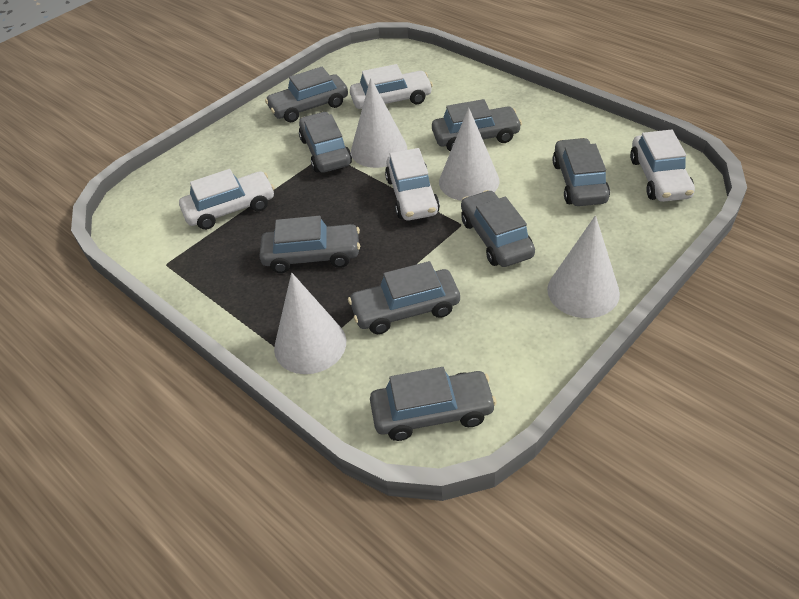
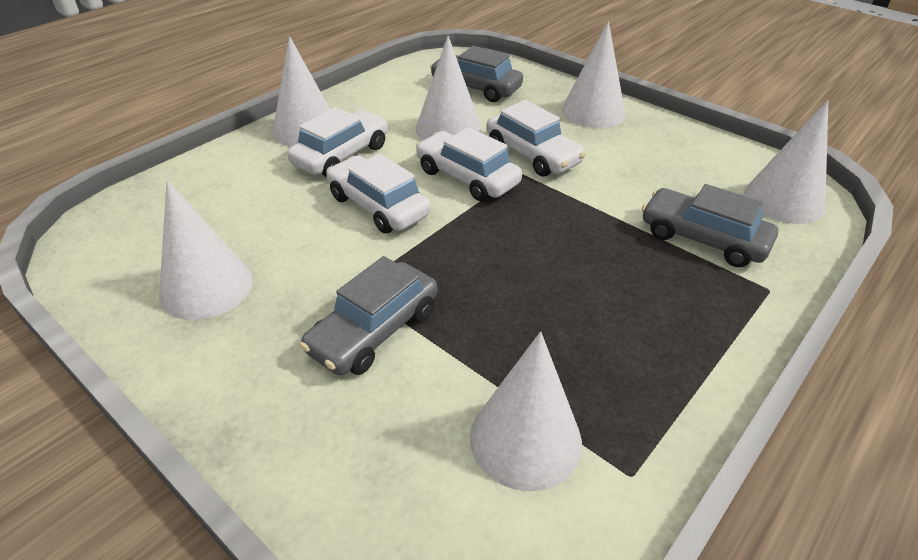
grey car: [259,216,360,273] [265,67,348,122] [299,112,352,172] [348,261,460,334] [370,367,497,441] [432,99,522,151] [461,190,535,267] [553,138,610,206] = 8 -> [300,256,437,375] [430,46,523,102] [642,184,778,267] = 3
white cone: [274,273,346,374] [351,78,407,168] [439,108,500,201] [547,215,620,318] = 4 -> [159,180,253,320] [272,36,330,147] [416,36,482,140] [470,332,582,491] [561,21,625,128] [744,100,828,224] = 6

